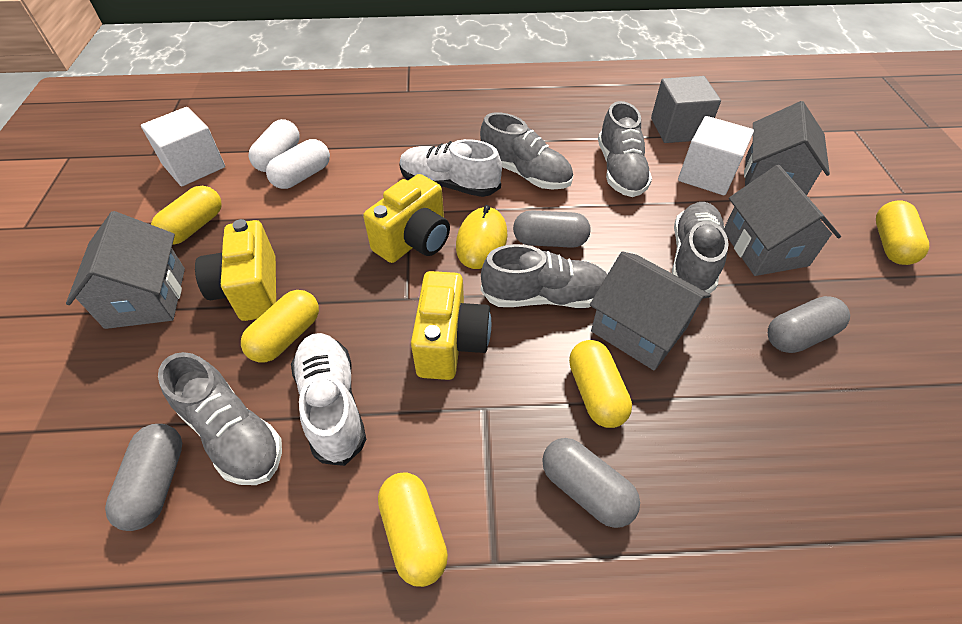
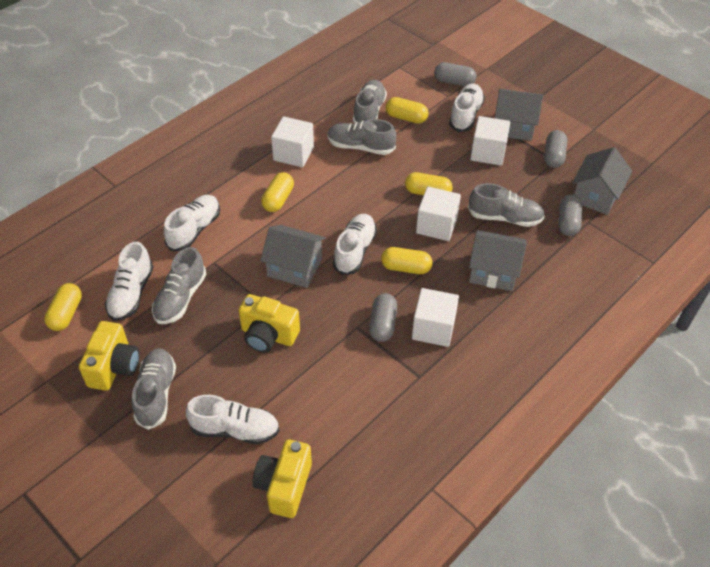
grey cube: [651,76,721,143] = 1 -> none = 0
white capsule: [248,119,300,172] [266,139,330,189] = 2 -> none = 0
white cube: [141,107,225,186] [678,116,754,195] = 2 -> [271,116,314,167] [412,288,459,347] [416,187,461,241] [470,116,511,166] = 4
white shoe: [291,333,366,466] [399,139,502,197] = 2 -> [105,242,153,321] [164,195,220,251] [186,395,280,444] [333,214,377,275] [449,84,485,132] = 5
yellow mouse: [456,205,507,269] = 1 -> none = 0

